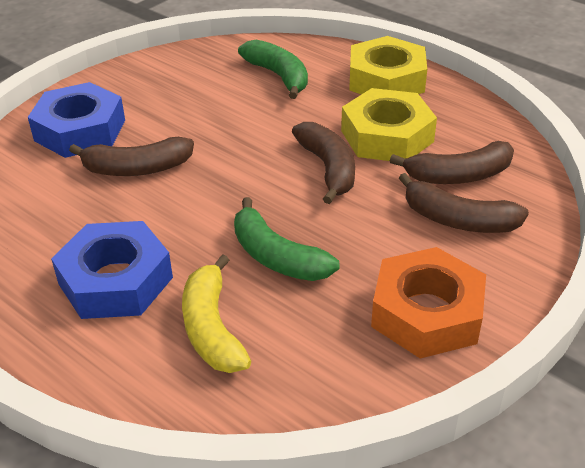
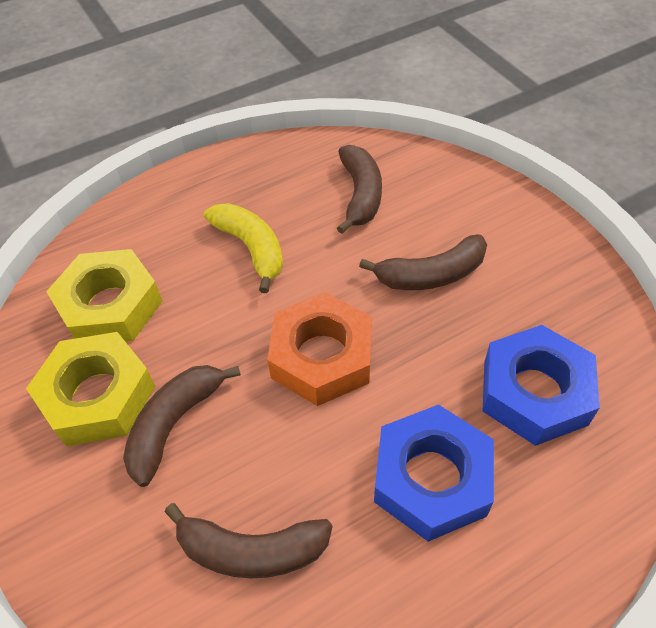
green banana: [234,197,340,281] [238,40,308,99] = 2 -> none = 0

